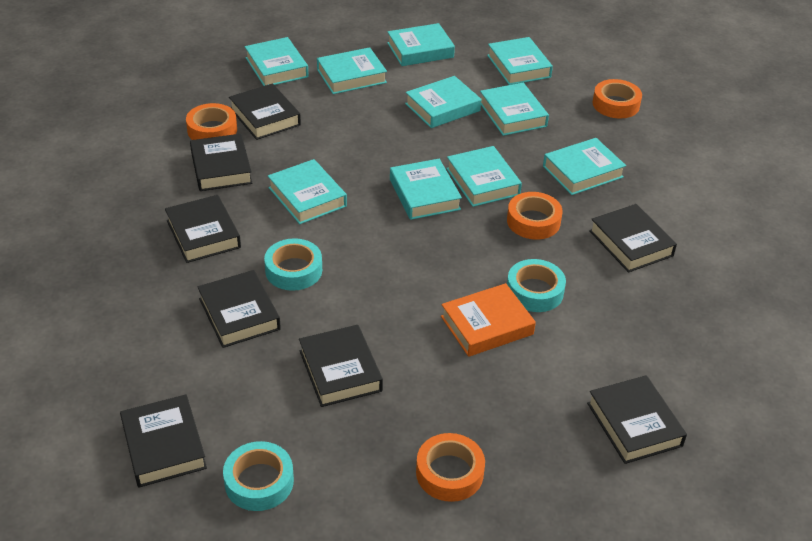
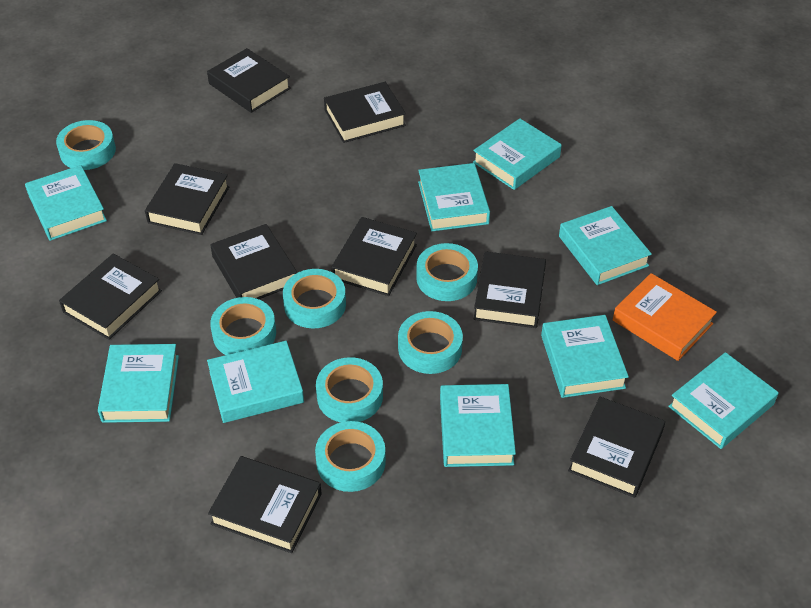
black book: [120,394,207,488] [165,195,241,263] [190,134,252,191] [197,270,281,348] [229,83,301,140] [299,325,383,407] [587,375,687,464] [589,204,677,273] = 8 -> [59,253,162,340] [145,163,230,235] [207,48,291,113] [208,456,322,553] [210,224,297,299] [324,82,406,143] [331,217,417,296] [474,251,546,328] [568,397,665,498] = 9
orange tape: [186,103,237,140] [416,433,485,502] [507,192,562,240] [592,79,642,118] = 4 -> none = 0
turquoise book: [245,37,308,86] [268,159,347,224] [317,47,387,94] [387,23,455,66] [390,159,462,220] [405,76,481,128] [446,146,522,207] [480,83,549,136] [487,37,553,85] [543,138,626,195] = 10 -> [25,165,107,241] [98,344,179,423] [207,341,304,423] [418,163,490,231] [440,384,516,467] [473,118,562,190] [541,315,629,398] [559,206,652,285] [668,352,779,449] = 9
turquoise tape: [223,441,294,511] [264,238,322,291] [507,259,566,312] = 3 -> [56,120,116,170] [210,297,276,355] [283,269,346,328] [315,421,386,492] [316,357,383,422] [398,311,463,374] [416,243,478,301] = 7

